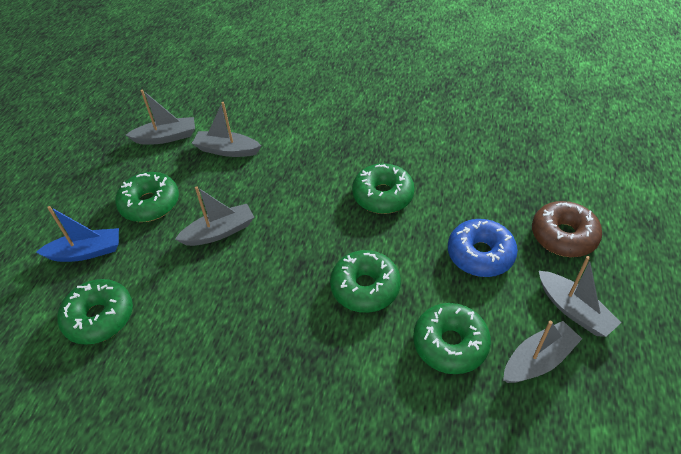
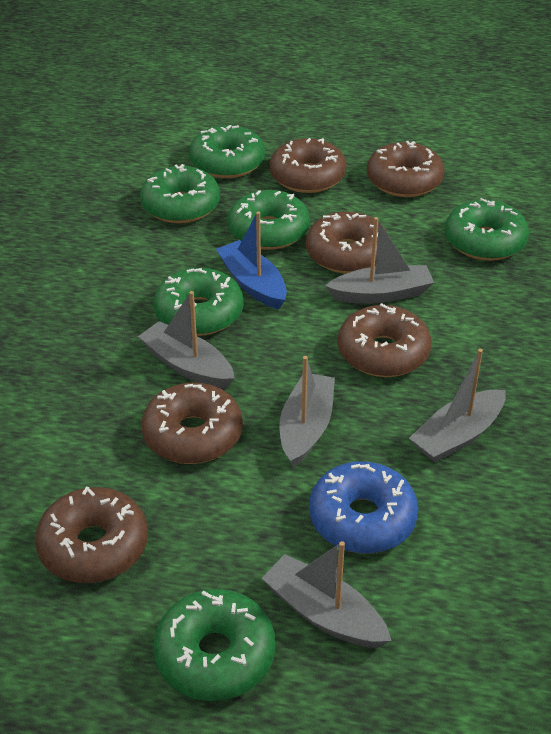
brown donut: [532,201,602,257] = 1 -> [35,487,148,583] [141,382,243,464] [269,138,346,193] [306,211,388,274] [338,303,432,377] [367,141,445,197] = 6
green donut: [57,279,133,345] [115,172,179,222] [330,250,401,313] [352,163,415,214] [413,303,491,374] = 5 -> [140,164,220,223] [154,268,243,336] [154,589,275,701] [189,125,265,178] [228,190,310,250] [445,198,529,261] = 6

